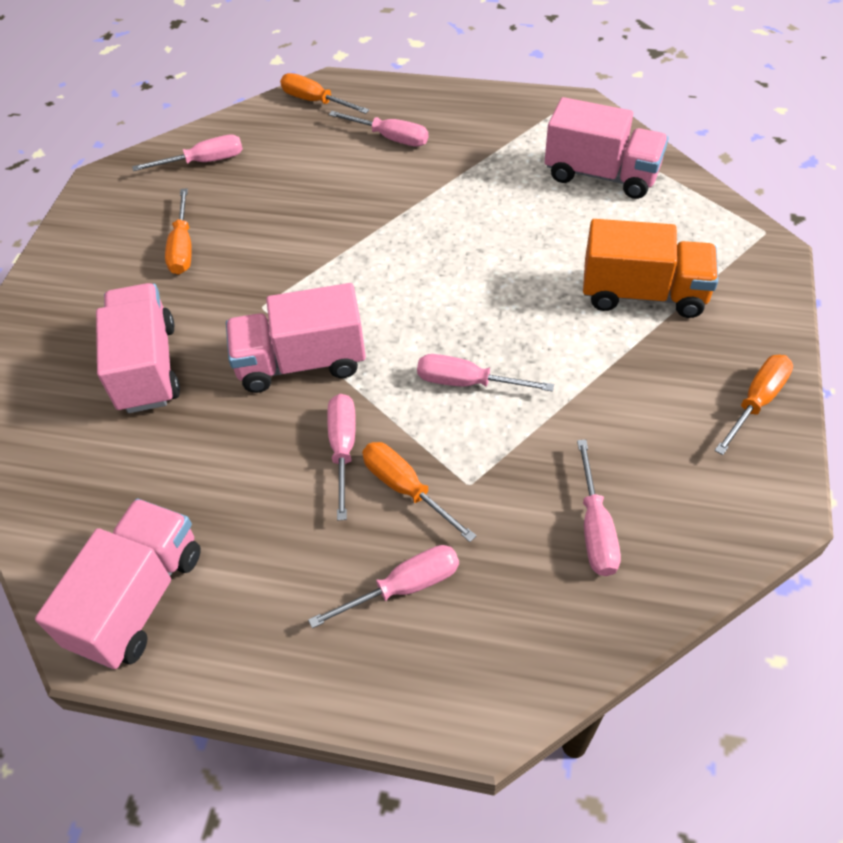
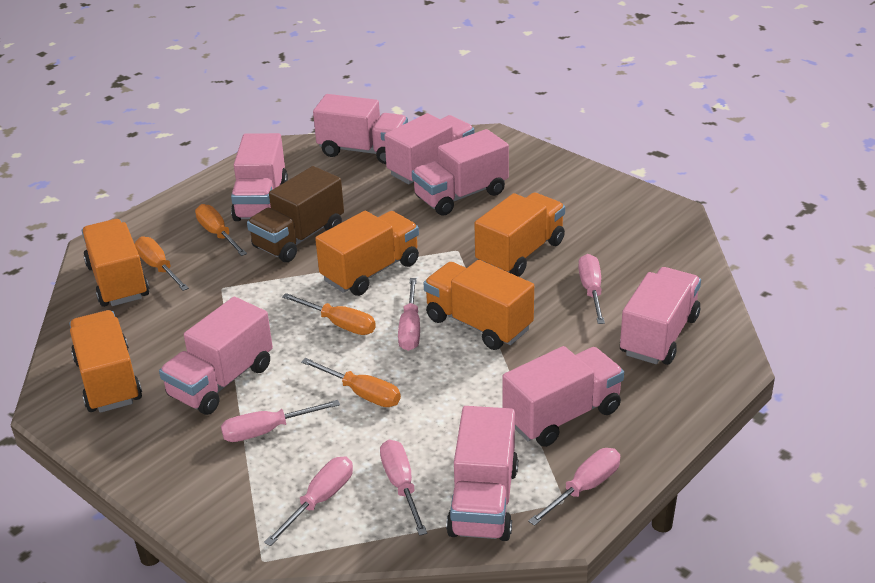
brown truck: none = 0 -> [247,166,344,262] = 1
orange truck: [583,219,718,318] = 1 -> [69,310,142,413] [82,219,149,307] [315,211,419,296] [424,260,534,350] [475,192,565,277] = 5
pink truck: [35,499,201,669] [96,283,180,413] [226,283,366,393] [545,97,669,199] = 4 -> [159,297,273,415] [231,133,288,221] [313,94,408,164] [384,113,475,184] [412,129,509,216] [446,406,518,541] [502,346,624,447] [620,267,701,365] = 8

